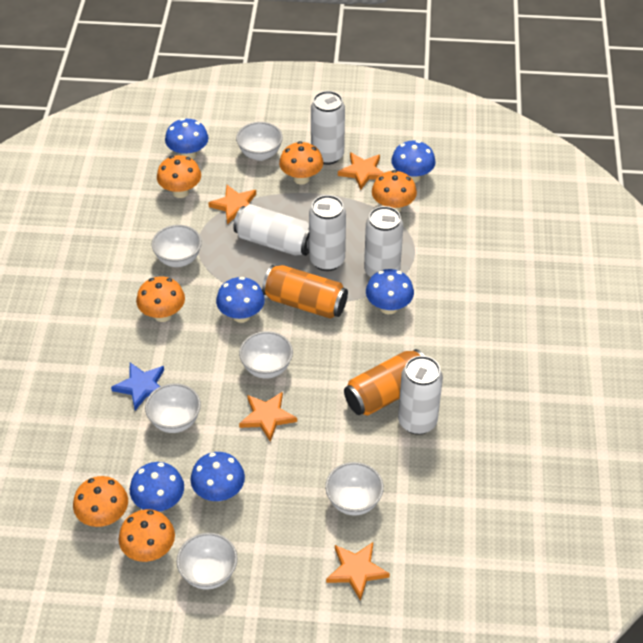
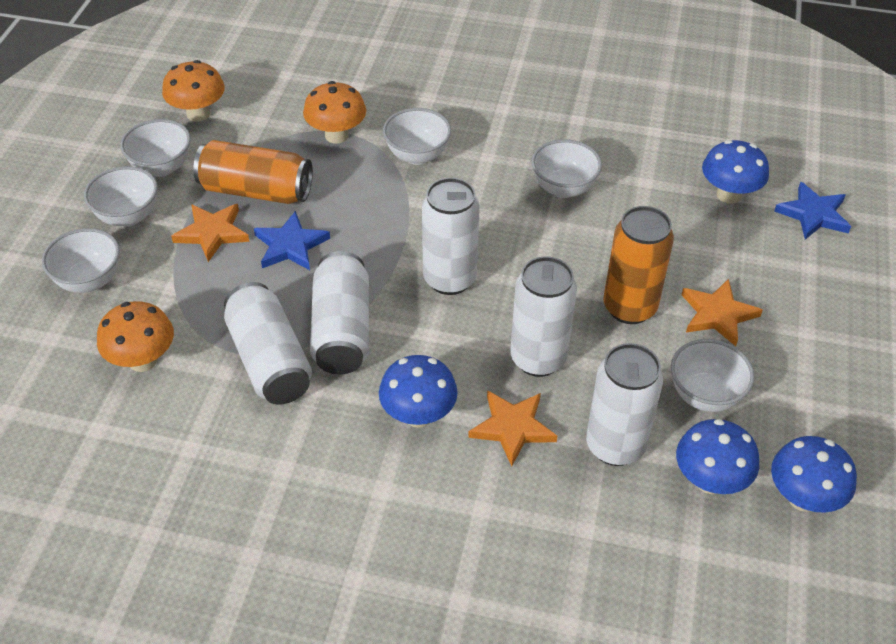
blue mushroom: [130,462,184,512] [165,118,208,159] [191,452,245,501] [216,277,265,323] [366,269,414,314] [391,140,436,183] = 6 -> [379,355,458,428] [676,419,759,494] [702,140,769,204] [771,436,857,513] = 4
blue star: [111,363,164,410] = 1 -> [254,211,330,270] [774,182,851,240] = 2
orange mushroom: [73,476,128,527] [119,509,175,562] [136,276,185,322] [157,155,201,198] [279,141,323,185] [372,170,417,212] = 6 -> [97,301,174,372] [162,60,225,122] [303,81,366,144] = 3
orange star: [208,185,256,224] [239,391,297,442] [326,542,390,601] [338,152,384,190] = 4 -> [171,204,250,262] [468,390,557,466] [682,279,763,346] = 3

